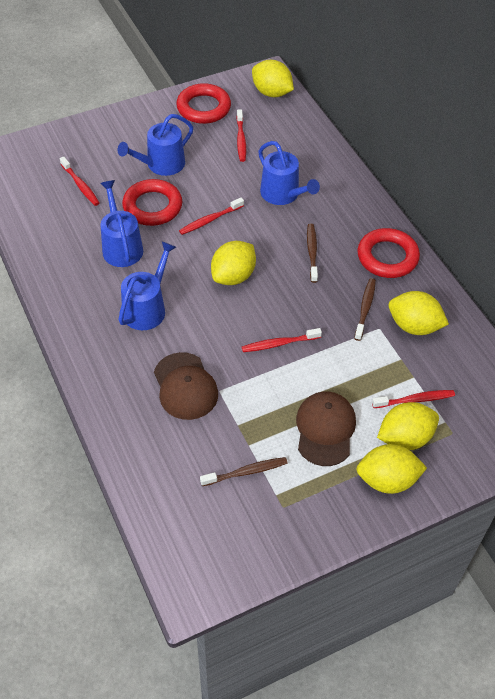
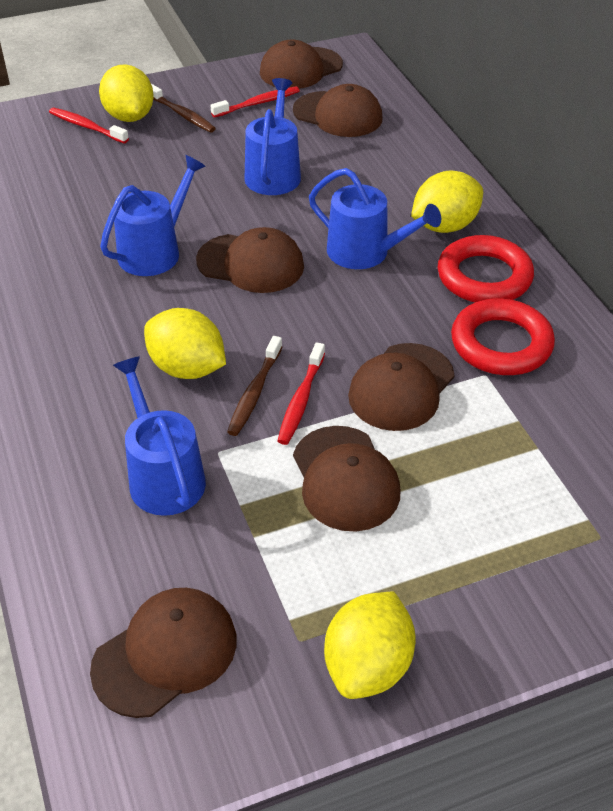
brown cap: [154,352,218,420] [296,391,356,466] = 2 -> [90,588,237,718] [196,227,304,293] [260,39,343,89] [293,84,383,137] [293,426,400,532] [348,343,455,431] = 6
brown toothbrush: [200,457,288,486] [307,224,318,283] [354,278,376,341] = 3 -> [151,84,216,132] [227,336,282,436] = 2
red ring: [122,179,182,226] [176,83,231,124] [357,228,420,278] = 3 -> [437,235,534,302] [451,298,555,375] = 2
red toothbrush: [60,156,100,206] [179,198,244,235] [236,109,246,162] [242,328,322,352] [372,390,455,408] = 5 -> [49,108,129,143] [210,86,300,117] [277,342,325,445] = 3
yellow lemon: [211,241,256,285] [252,60,294,97] [356,444,427,494] [377,402,439,450] [388,291,449,335] = 5 -> [99,65,154,122] [144,308,226,379] [324,592,416,699] [411,171,483,233] = 4

